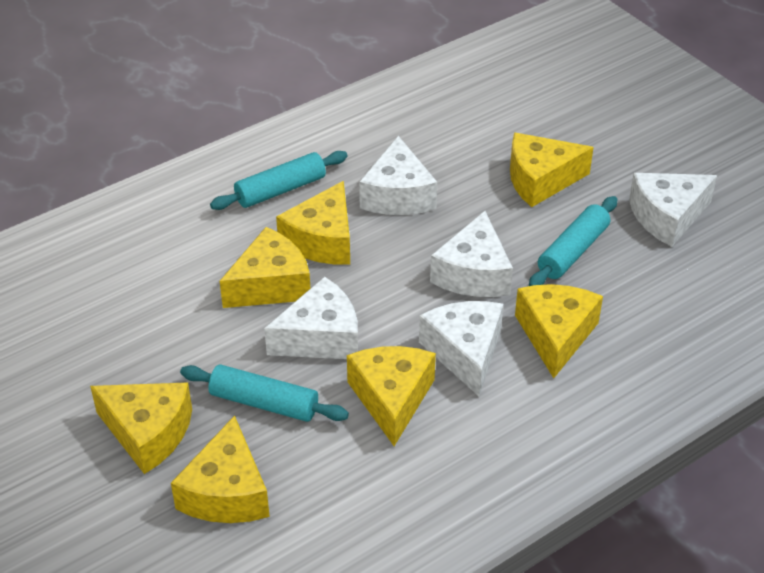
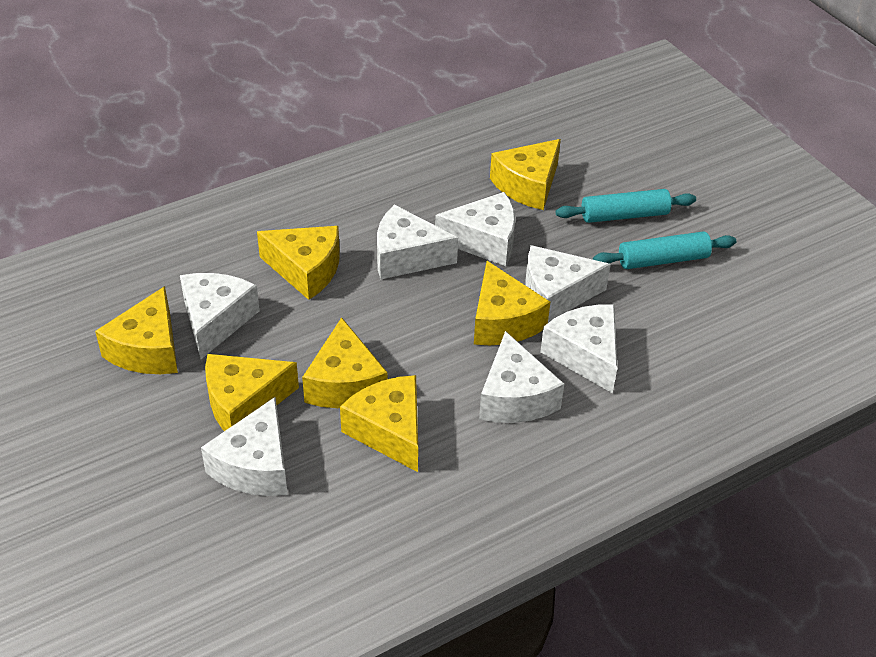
turquoise rolling pin: [180,364,349,422] [210,151,348,210] [529,196,618,286] = 3 -> [556,189,696,223] [593,231,736,269] = 2
white cheese: [264,277,358,359] [359,136,437,215] [419,301,503,396] [430,211,513,297] [629,173,717,247] = 5 -> [180,273,260,359] [201,397,288,496] [377,204,458,280] [435,192,515,266] [479,331,564,423] [525,245,611,322] [540,304,617,393] = 7

